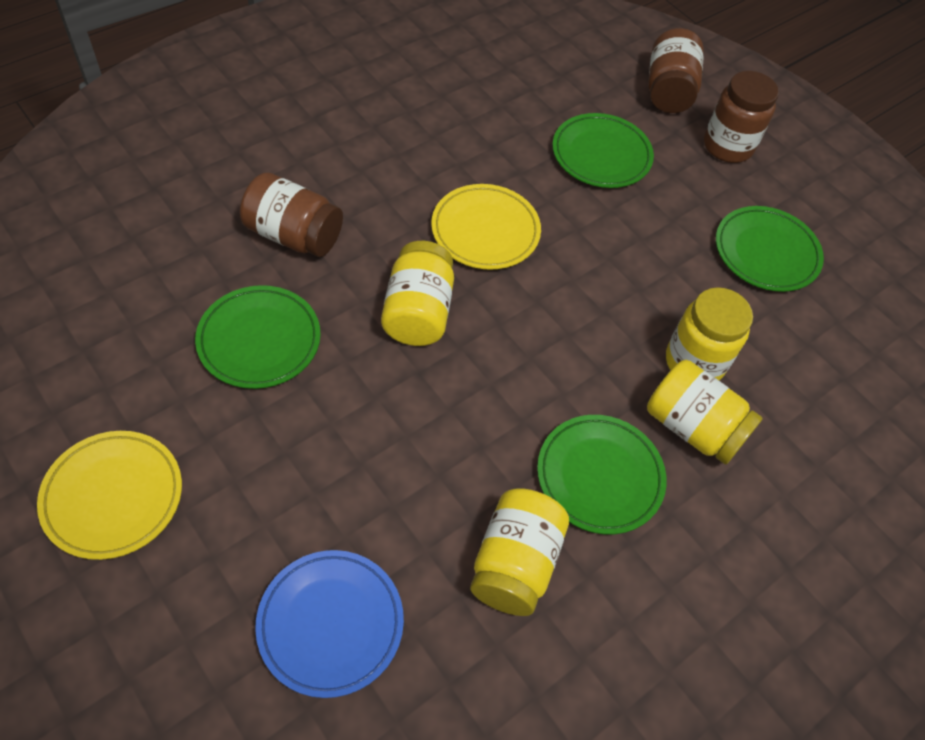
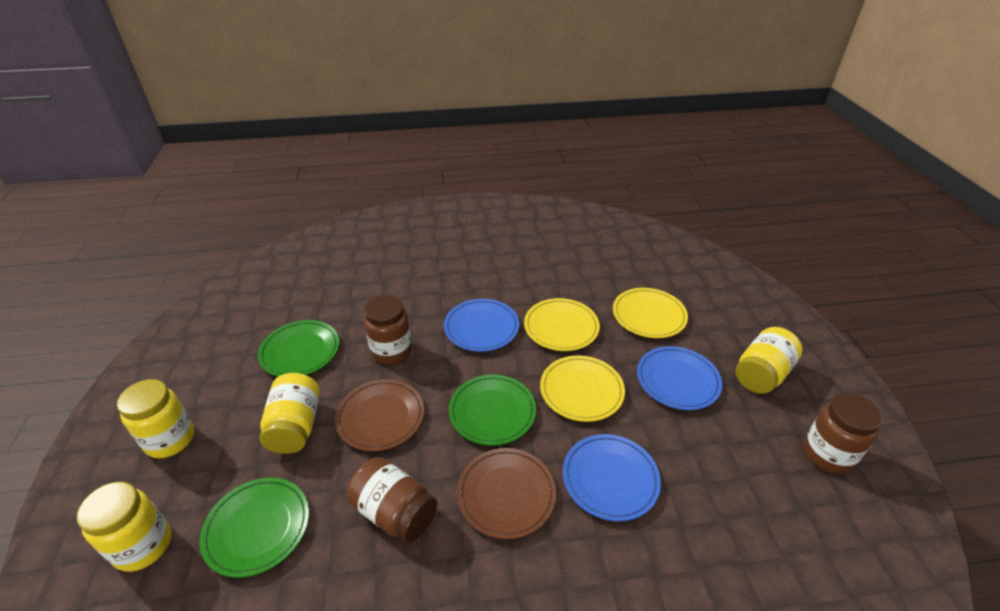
blue plate: [255,550,404,698] = 1 -> [444,299,519,352] [563,434,661,521] [637,346,722,410] = 3
brown plate: none = 0 -> [335,379,424,452] [457,448,556,539] = 2
green plate: [195,285,321,389] [537,415,667,534] [552,113,654,188] [716,206,824,292] = 4 -> [199,477,309,578] [258,320,340,377] [449,374,536,446] = 3
yellow plate: [37,431,182,560] [431,184,541,270] = 2 -> [524,298,600,351] [540,355,625,422] [613,288,688,338] = 3

